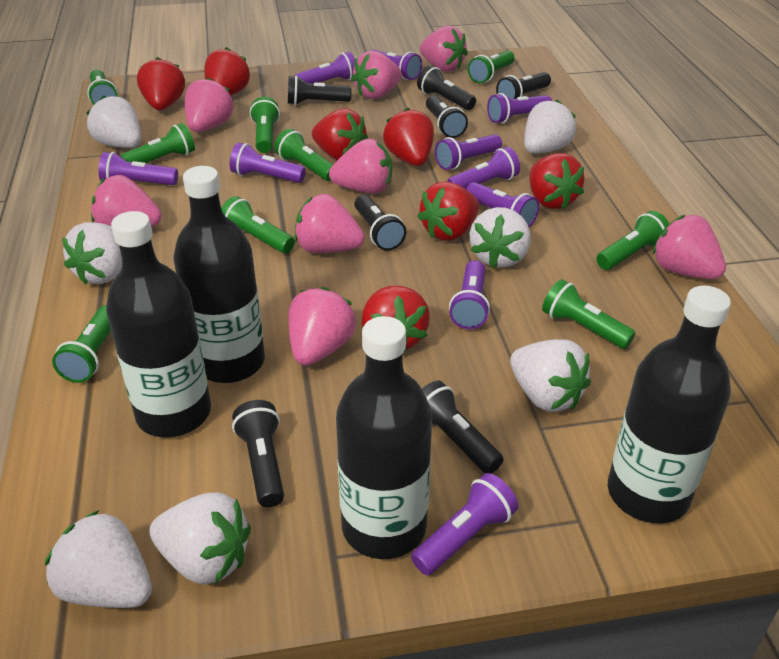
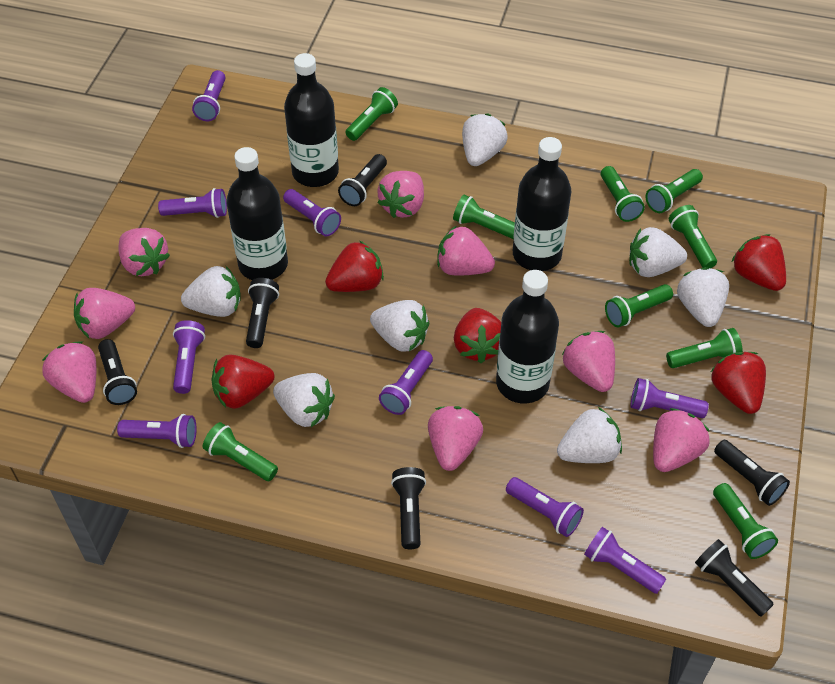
black flashlight: [232,400,284,507] [288,75,352,105] [354,195,406,251] [417,65,476,110] [422,381,503,474] [426,95,468,138] [496,72,551,99] = 7 -> [98,339,137,405] [246,278,279,348] [338,154,387,206] [391,467,426,549] [695,539,774,617] [714,440,790,506] = 6
purple flashlight: [99,152,178,185] [230,142,306,183] [295,52,355,84] [370,50,422,80] [411,473,518,575] [435,134,502,170] [447,147,520,189] [449,260,490,329] [466,182,539,227] [487,93,552,123] = 10 -> [117,414,197,448] [158,188,227,218] [173,320,205,394] [192,70,226,121] [283,189,341,236] [379,350,433,415] [506,477,584,537] [584,527,666,594] [630,378,709,418] = 9
red strawberry: [137,57,185,110] [204,47,250,96] [312,109,368,160] [362,286,430,351] [383,108,434,166] [417,181,479,241] [529,153,585,209] = 7 -> [212,355,274,409] [325,241,384,292] [454,308,501,363] [711,352,766,414] [732,234,786,291] = 5

